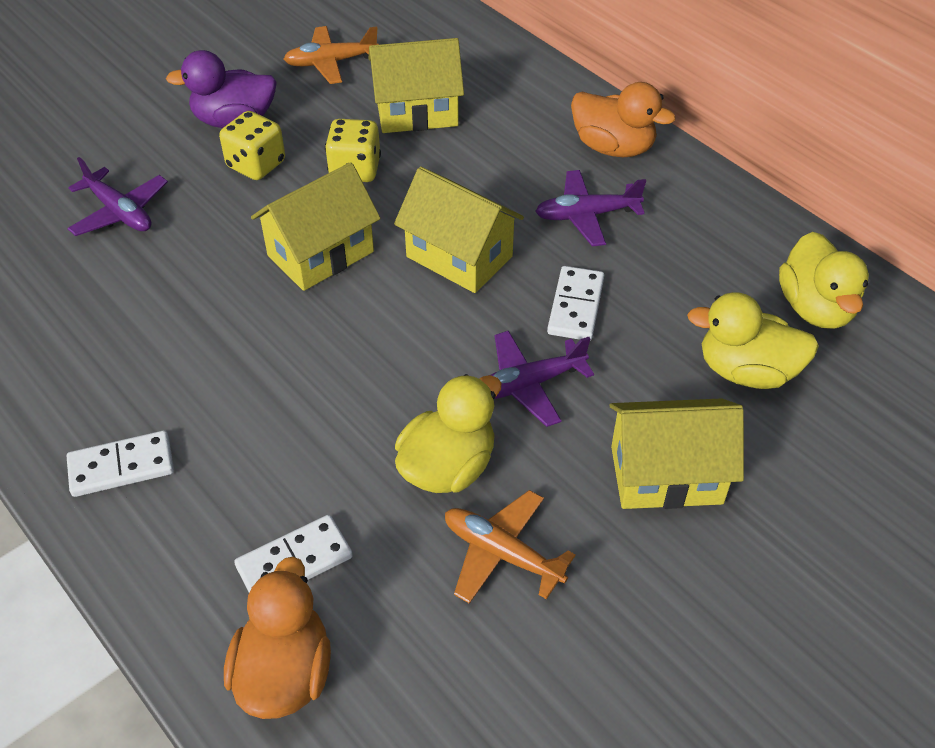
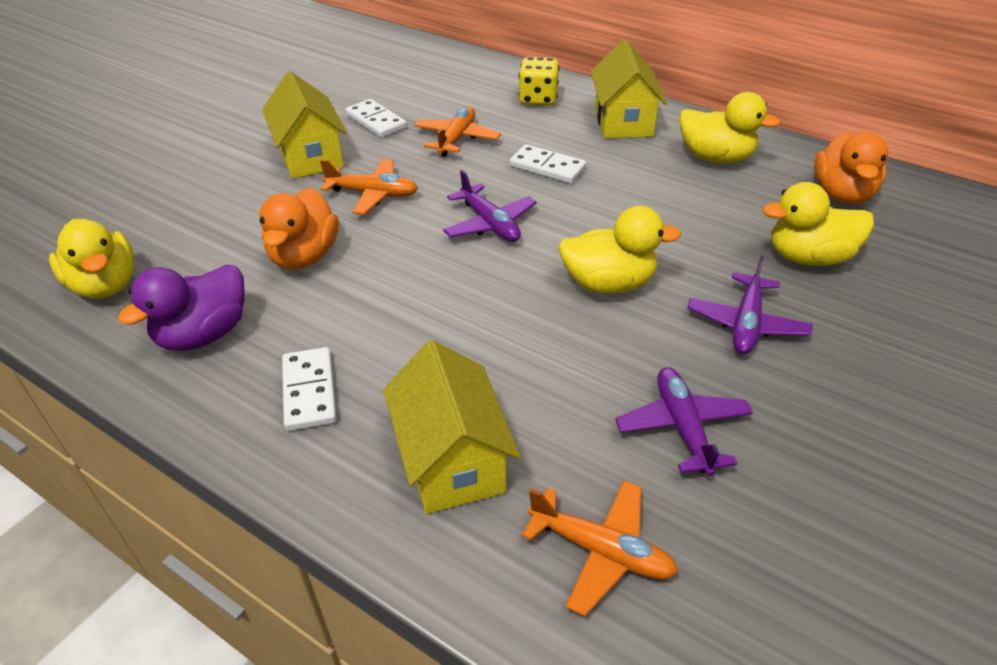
orange plane: [284,26,379,84] [445,490,576,604] = 2 -> [320,159,418,215] [414,106,501,157] [522,480,678,616] = 3
yellow dice: [219,111,285,180] [325,119,381,182] = 2 -> [518,57,560,106] = 1
yellow duck: [395,374,501,493] [687,292,819,389] [779,232,869,329] = 3 -> [49,219,135,299] [558,206,681,294] [679,92,780,163] [762,182,874,266] = 4
yellow house: [251,162,381,291] [368,38,464,133] [394,167,524,293] [609,398,744,509] = 4 -> [262,71,347,179] [384,340,520,514] [591,39,667,138] = 3

